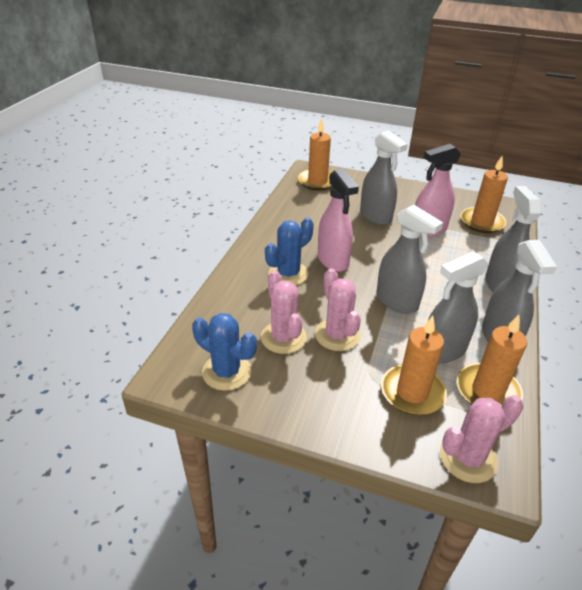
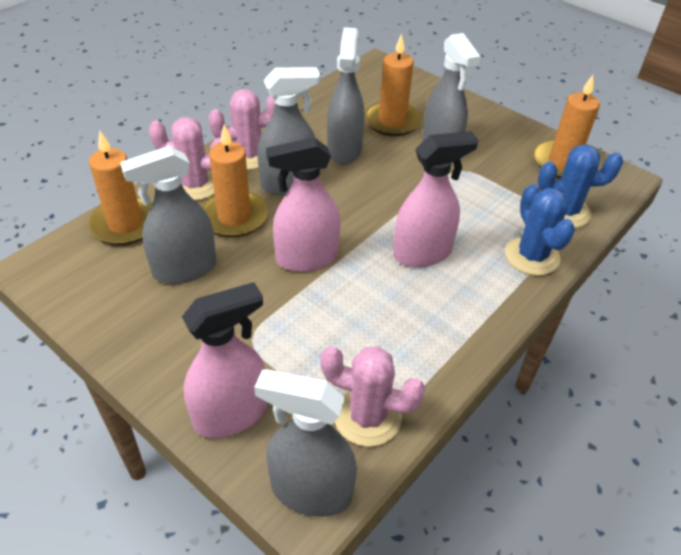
pink spray bottle: [318,168,359,272] [415,144,461,237] = 2 -> [182,282,267,438] [266,137,340,272] [393,131,478,267] = 3

